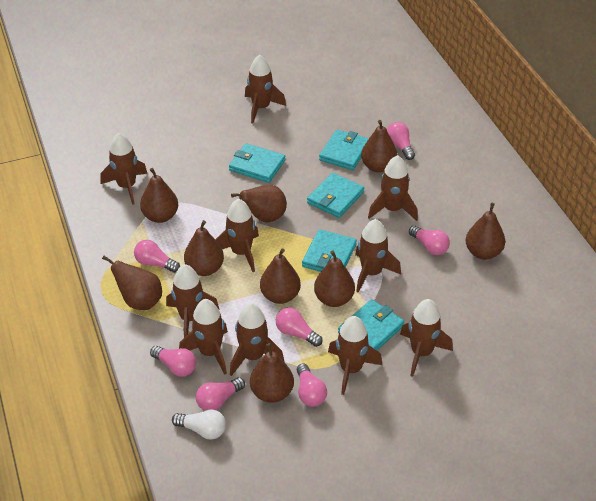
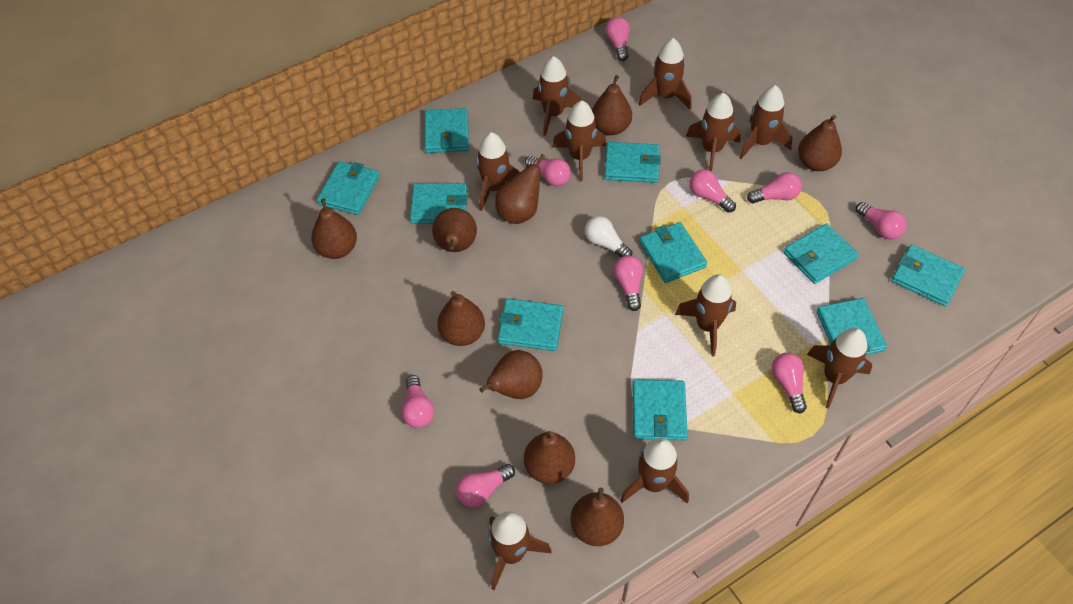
pink light bulb: [134,240,180,273] [150,346,196,377] [196,377,245,411] [276,308,322,347] [297,363,327,407] [387,122,415,160] [409,225,450,255] = 7 -> [402,375,434,428] [456,464,515,507] [525,156,571,186] [605,17,630,61] [613,255,643,311] [689,169,736,213] [747,172,802,203] [771,353,807,413] [856,202,907,240] = 9
turquoise wallet: [229,143,285,183] [302,229,357,272] [307,173,364,218] [319,129,369,170] [338,299,405,350] = 5 -> [317,161,380,215] [410,183,468,224] [424,108,469,153] [498,299,563,351] [604,142,661,183] [633,379,688,440] [639,222,707,283] [784,223,858,284] [817,298,887,355] [891,245,965,306] = 10

